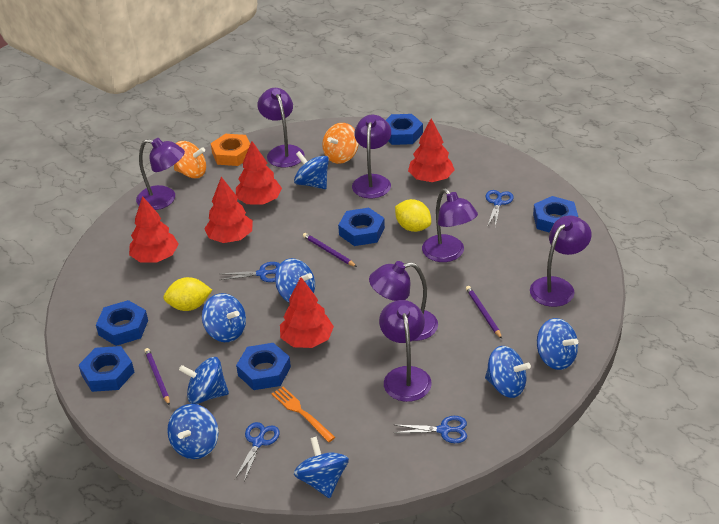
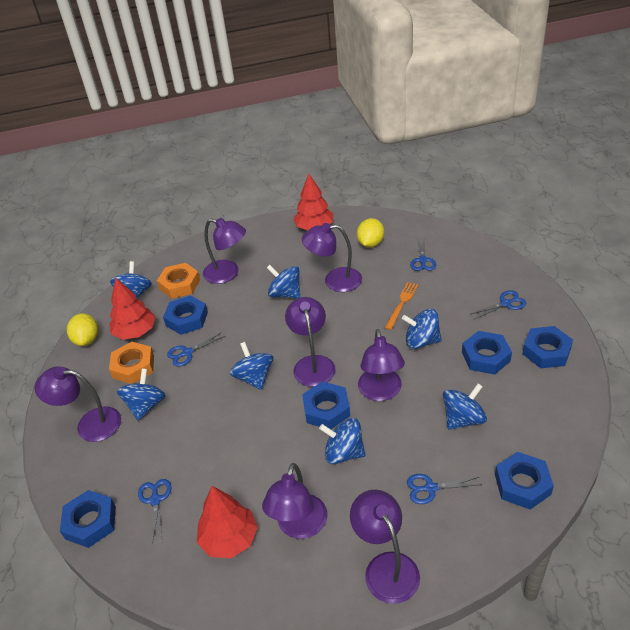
blue scissors: [220,262,280,282] [235,422,280,481] [394,416,467,443] [486,190,514,227] = 4 -> [138,479,172,544] [167,332,225,367] [407,474,482,504] [410,239,436,271] [471,290,526,319] = 5
blue spinning top: [167,404,219,459] [179,357,229,404] [202,293,246,342] [275,258,315,303] [294,151,329,189] [294,436,349,498] [485,346,531,398] [537,318,578,370] = 8 -> [110,261,152,299] [117,369,166,421] [230,342,273,390] [267,265,300,299] [319,418,366,464] [402,309,442,349] [443,383,487,430] = 7
orange nut: [211,134,250,166] = 1 -> [109,342,154,384] [157,263,200,299] = 2
orange spinning top: [174,141,206,178] [322,123,359,164] = 2 -> none = 0
purple pencil: [144,348,170,406] [303,233,357,267] [466,286,502,339] = 3 -> none = 0
red tree: [129,196,179,262] [204,177,253,243] [236,141,282,205] [280,277,334,348] [408,119,454,182] = 5 -> [109,278,156,340] [197,486,258,558] [293,174,333,230] = 3

